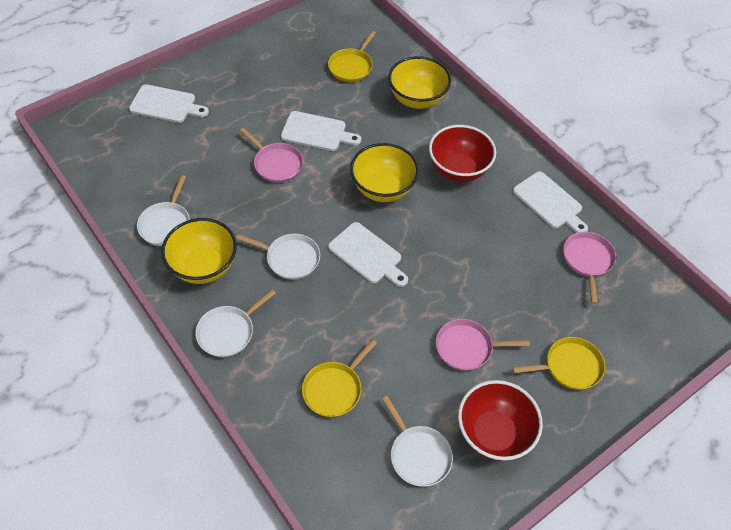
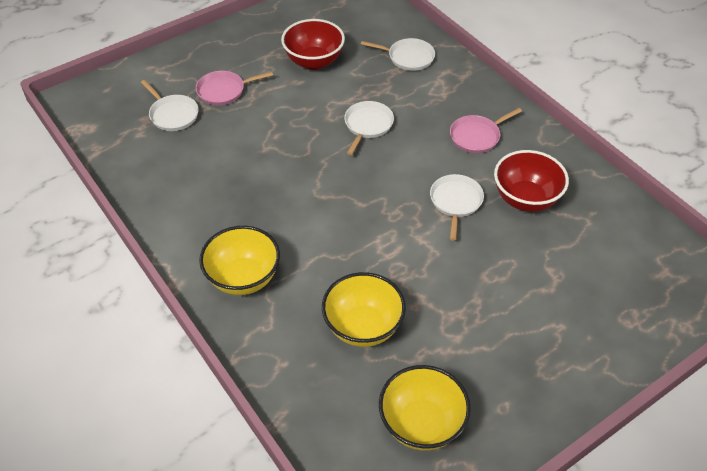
pink pan: [240,128,303,183] [436,319,530,371] [563,232,616,304] = 3 -> [196,71,273,105] [450,108,522,153] = 2
white cutting board: [129,84,209,123] [281,111,361,151] [328,222,408,287] [513,171,588,233] = 4 -> none = 0
yellow pan: [302,339,377,417] [328,31,376,82] [512,337,605,390] = 3 -> none = 0

